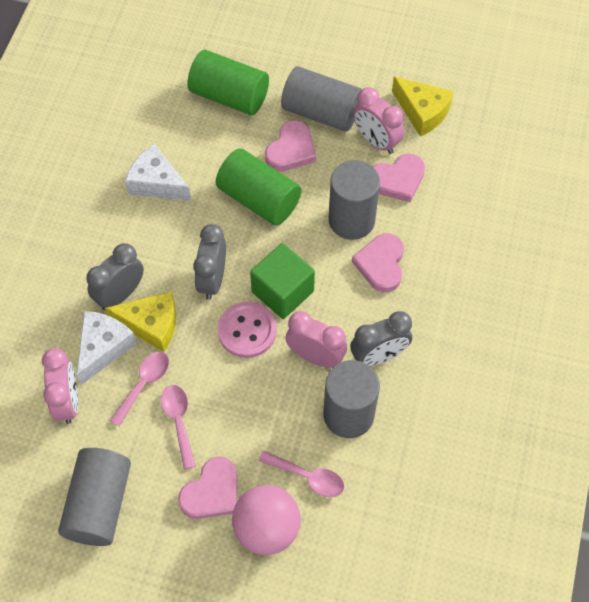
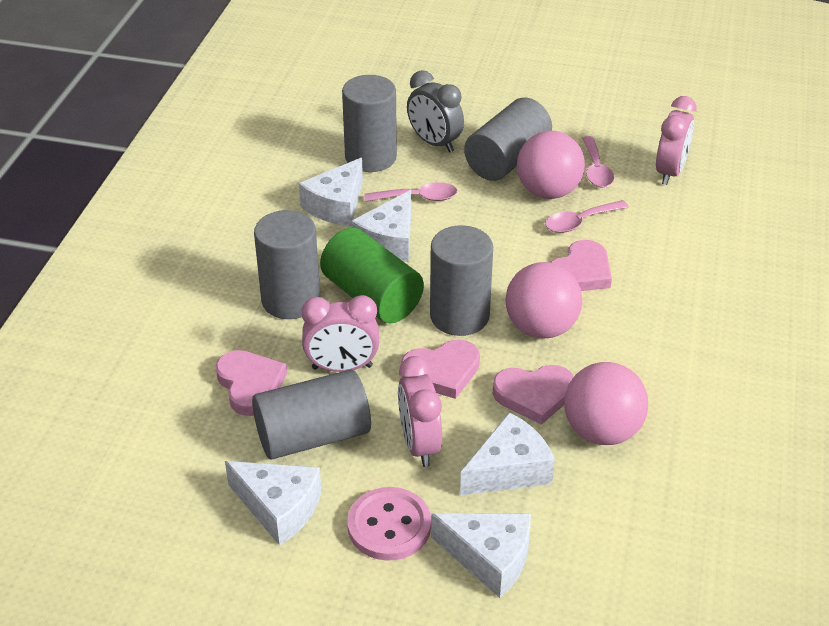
green cube: [250,243,315,319] = 1 -> none = 0
green cylinder: [187,50,269,115] [216,148,301,226] = 2 -> [320,228,424,323] = 1
grey clock: [86,243,144,310] [193,224,226,300] [350,311,412,366] = 3 -> [407,70,464,153] = 1
grey cylinder: [58,448,131,546] [281,66,362,132] [323,360,380,438] [329,160,380,240] = 4 -> [252,369,371,459] [254,210,320,319] [342,75,397,172] [430,225,493,336] [464,97,552,181] = 5
pink ball: [232,485,301,555] = 1 -> [505,262,582,339] [517,131,585,199] [564,362,648,445] = 3
white cheese: [77,311,137,385] [125,144,191,201] = 2 -> [225,461,322,546] [299,158,363,226] [351,190,411,262] [431,513,531,598] [460,412,555,496] = 5
yellow cheese: [105,291,176,352] [392,77,454,137] = 2 -> none = 0

